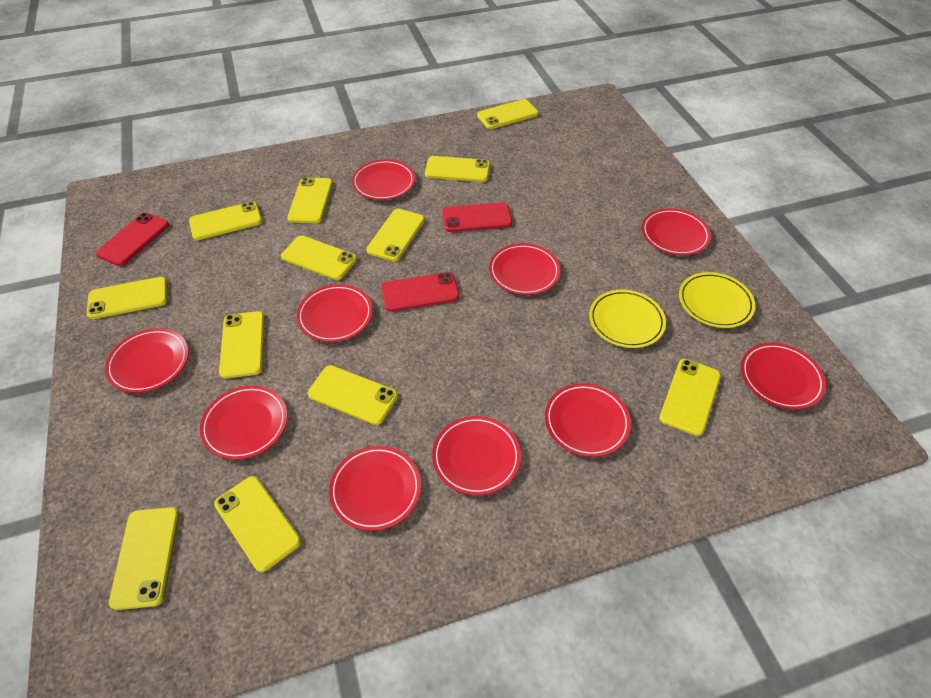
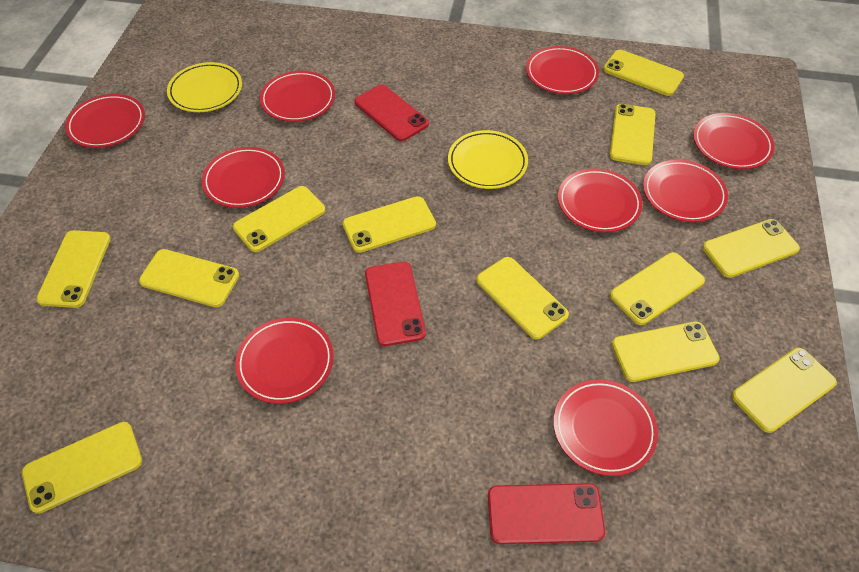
red plate: [105,328,189,393] [200,386,287,460] [297,284,373,342] [329,446,421,531] [352,160,415,200] [432,416,521,495] [489,243,560,295] [545,383,631,457] [642,208,711,255] [741,343,826,410] = 10 -> [65,94,145,148] [202,147,285,208] [235,317,334,404] [260,71,335,122] [526,46,599,94] [553,379,658,476] [558,168,643,232] [643,160,728,222] [693,113,775,169] = 9

